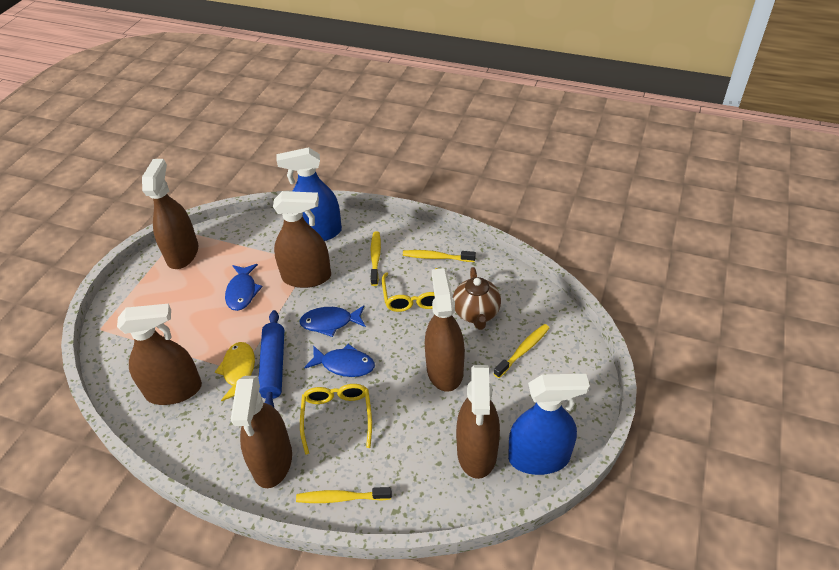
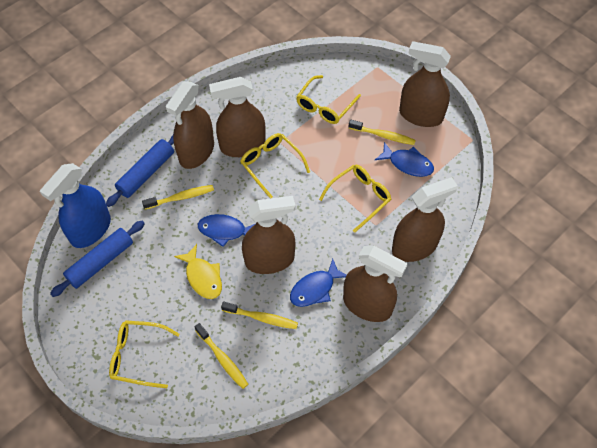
blue rolling pin: [259,310,284,407] = 1 -> [50,221,145,297] [106,135,174,207] = 2
blue spray bottle: [277,147,342,241] [508,374,590,475] = 2 -> [40,163,111,248] = 1
brown teapot: [453,267,501,330] = 1 -> none = 0
yellow glasses: [300,384,372,455] [382,268,438,312] = 2 -> [109,320,180,388] [240,133,310,198] [296,75,361,124] [319,165,391,233] = 4

